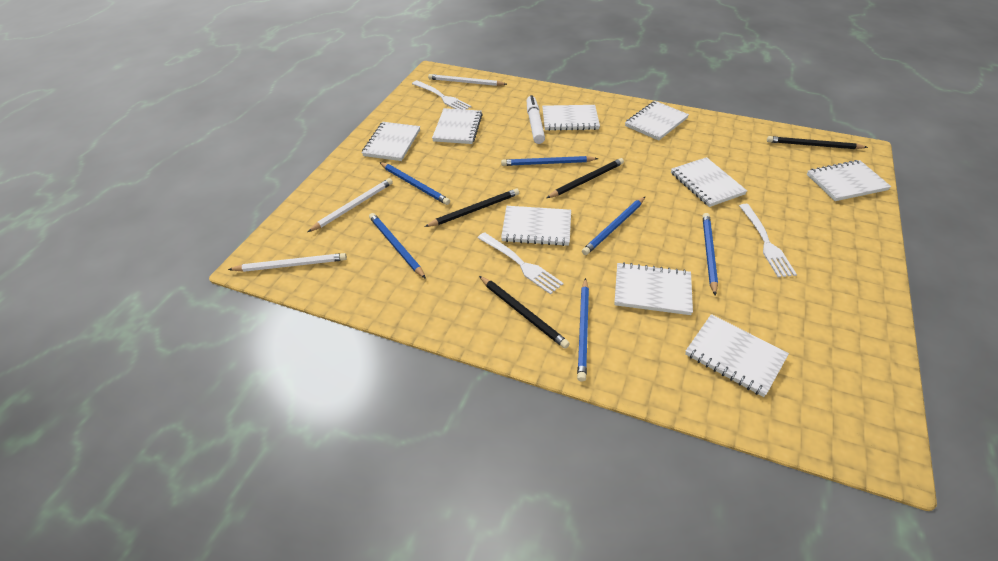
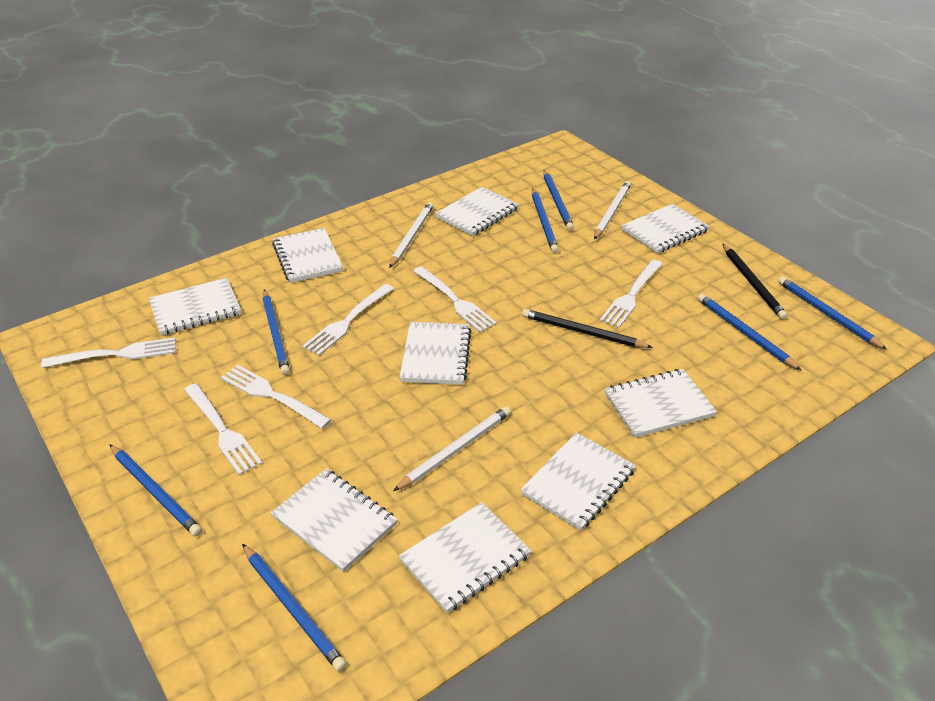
black pencil: [425,189,519,227] [479,276,570,349] [547,158,624,198] [767,136,868,149] = 4 -> [522,309,653,348] [723,244,788,320] = 2
blue pencil: [369,213,426,279] [379,162,450,205] [501,156,598,166] [577,278,589,382] [582,197,645,255] [703,213,718,296] = 6 -> [109,444,202,536] [242,544,346,671] [263,290,290,375] [532,188,559,253] [543,170,574,231] [698,294,802,371] [778,276,887,350] = 7
white fork: [412,80,472,110] [478,232,564,294] [739,204,797,277] = 3 -> [41,338,176,368] [184,383,262,475] [221,365,331,429] [303,284,394,356] [413,266,497,332] [600,260,662,328] = 6
white marker: [527,95,545,144] = 1 -> none = 0

